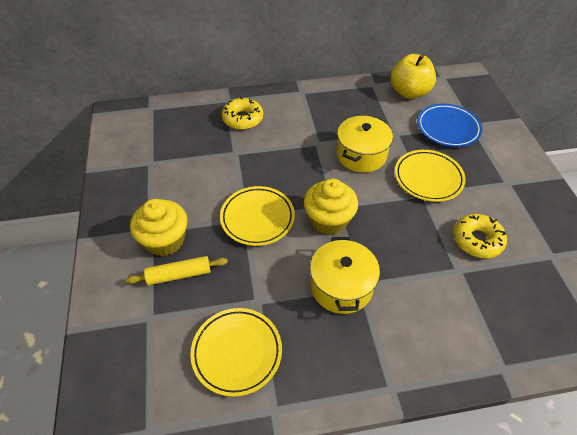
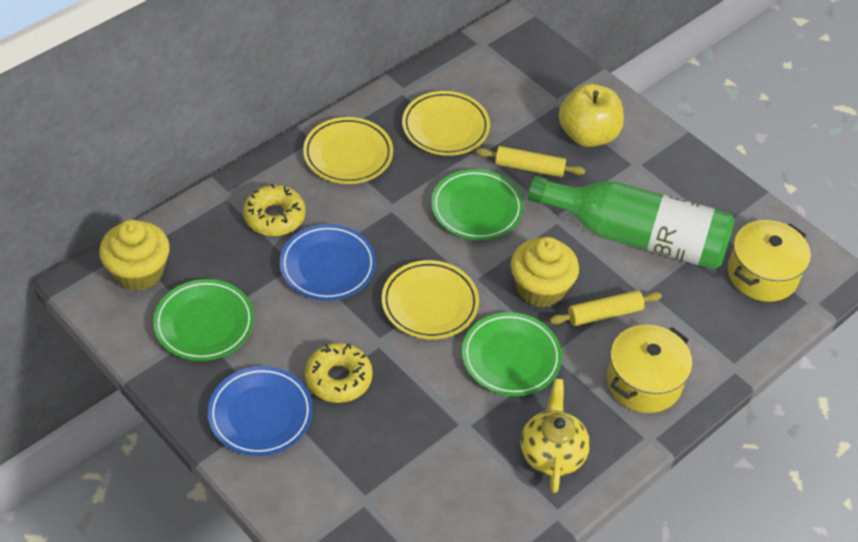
blue plate: [417,104,482,147] = 1 -> [208,366,313,456] [280,224,376,301] = 2
green bottle: none = 0 -> [528,176,735,269] = 1
green plate: none = 0 -> [153,279,254,361] [431,169,523,240] [462,312,562,396] = 3
yellow rolling pin: [126,256,228,285] = 1 -> [476,146,585,177] [550,290,662,326] = 2
yellow teapot: none = 0 -> [520,379,590,493] = 1

